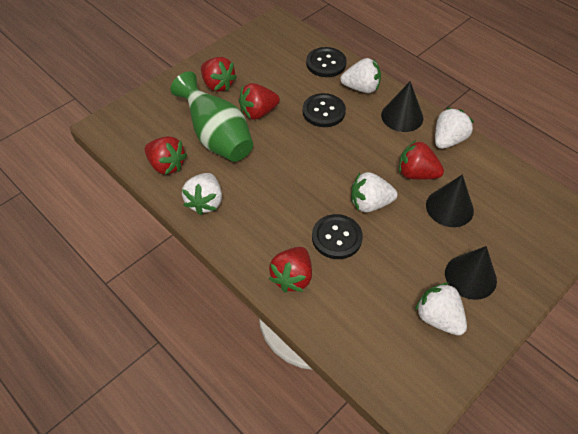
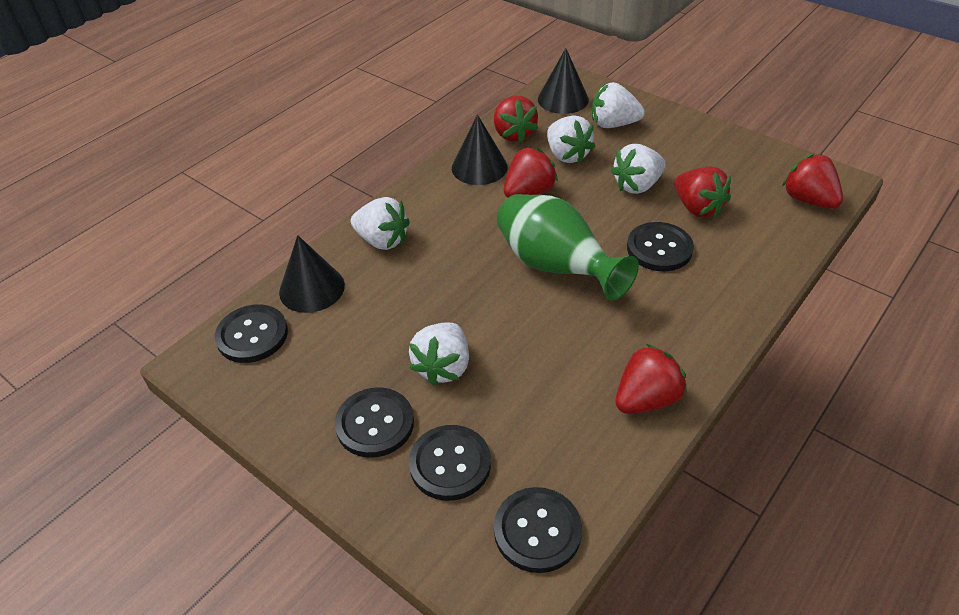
black button: [303,93,346,127] [306,47,347,77] [312,214,363,259] = 3 -> [215,304,288,363] [335,387,414,458] [409,425,491,501] [494,487,582,573] [627,222,694,271] = 5

